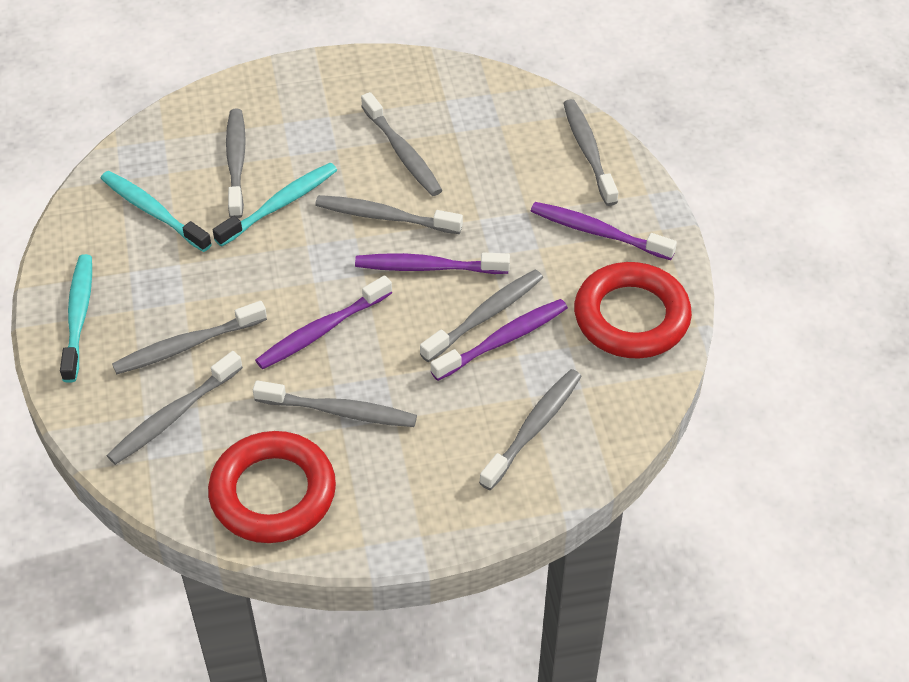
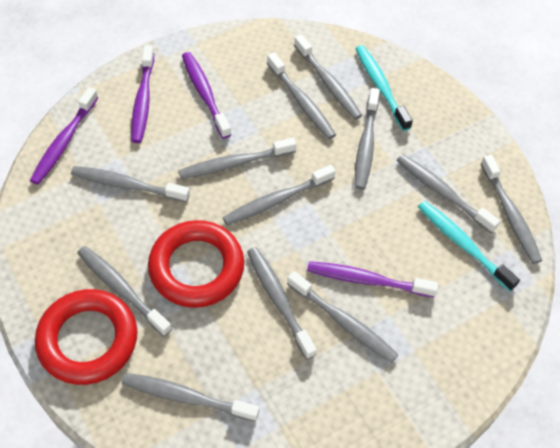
grey toothbrush: [107,351,243,465] [112,301,267,374] [226,108,246,219] [253,380,417,427] [315,195,463,234] [361,92,442,196] [420,270,543,362] [479,369,582,490] [563,99,618,206] = 9 -> [71,166,190,202] [77,246,172,337] [122,373,259,422] [178,138,296,179] [223,165,336,226] [247,247,317,360] [267,52,336,140] [287,271,398,363] [294,34,362,120] [355,88,380,190] [396,154,500,233] [481,155,542,264] = 12
turquoise toothbrush: [60,254,92,383] [100,171,212,252] [213,163,337,247] = 3 -> [355,45,413,131] [418,201,520,292] = 2

